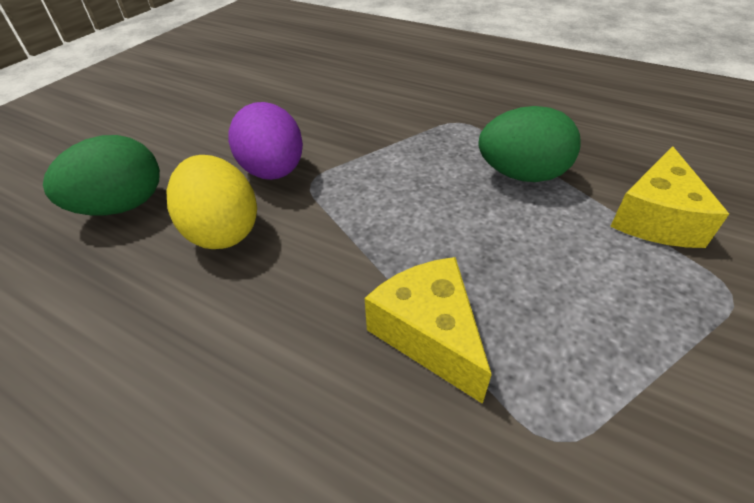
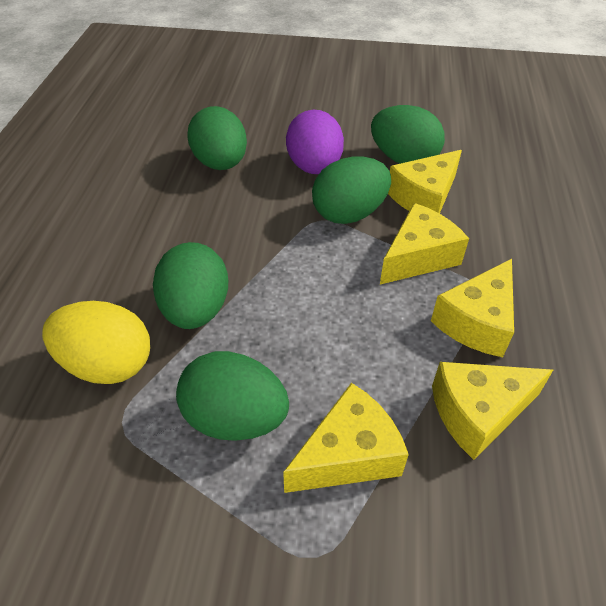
green egg: [43,135,160,215] [479,106,581,182] = 2 -> [153,242,228,329] [176,351,289,441] [187,106,247,170] [312,156,391,224] [371,105,445,164] = 5
yellow cheese: [365,257,492,404] [610,146,729,248] = 2 -> [283,383,409,493] [380,203,469,285] [388,150,462,214] [431,259,514,357] [432,362,553,460] = 5

